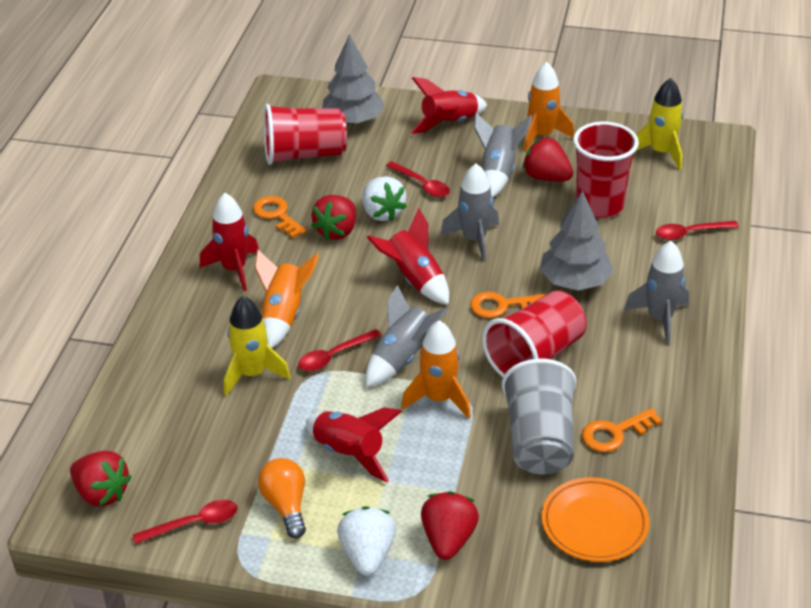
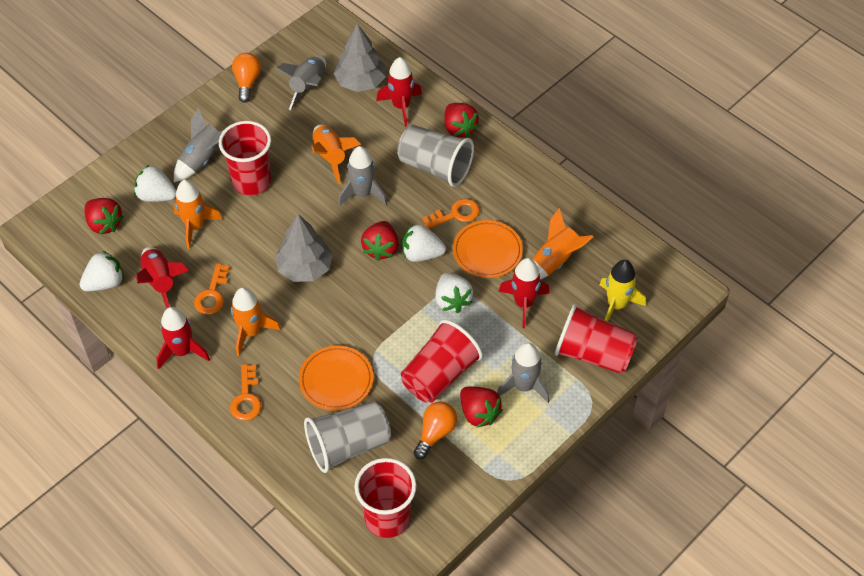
grey cup: [502,359,577,474] = 1 -> [304,401,391,473] [397,125,474,187] = 2
orange light bulb: [258,458,306,539] = 1 -> [232,53,261,103] [414,402,457,459] = 2
orange plate: [542,477,649,562] = 1 -> [299,345,373,411] [453,220,523,278] = 2
orange rocket: [255,250,319,348] [401,321,471,419] [524,62,574,151] = 3 -> [174,180,222,250] [231,287,280,356] [311,124,361,184] [532,208,594,280] = 4
red cup: [264,104,347,165] [482,290,587,377] [573,122,639,218] = 3 -> [219,121,271,196] [355,458,416,538] [401,320,483,403] [555,304,638,374] = 4
red spoon: [133,500,238,544] [298,329,382,371] [386,161,450,197] [656,221,739,240] = 4 -> none = 0
white strawberry: [337,506,396,576] [363,176,407,222] = 2 -> [79,251,124,291] [134,165,176,202] [402,224,446,262] [435,273,473,313] = 4
yellow rocket: [224,296,291,396] [636,78,684,170] = 2 -> [600,259,646,321] = 1

